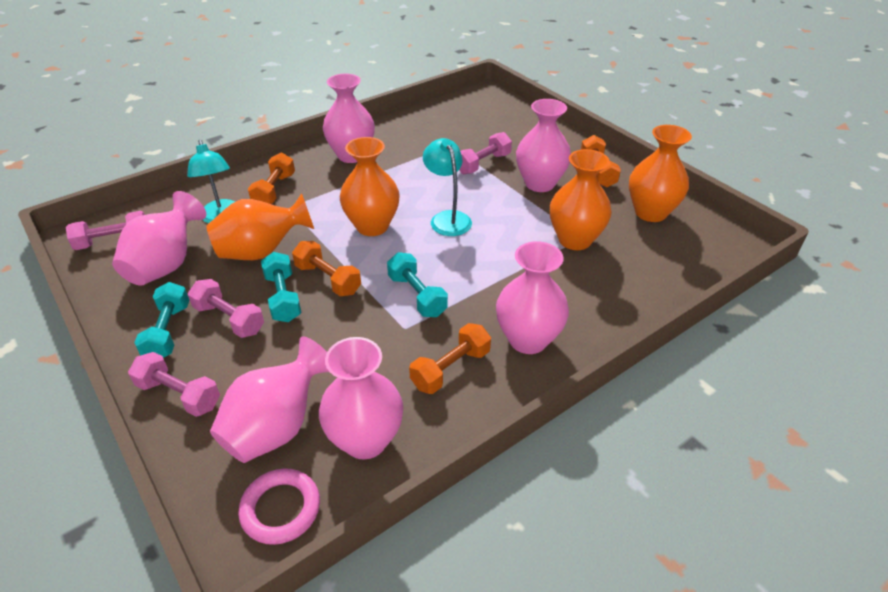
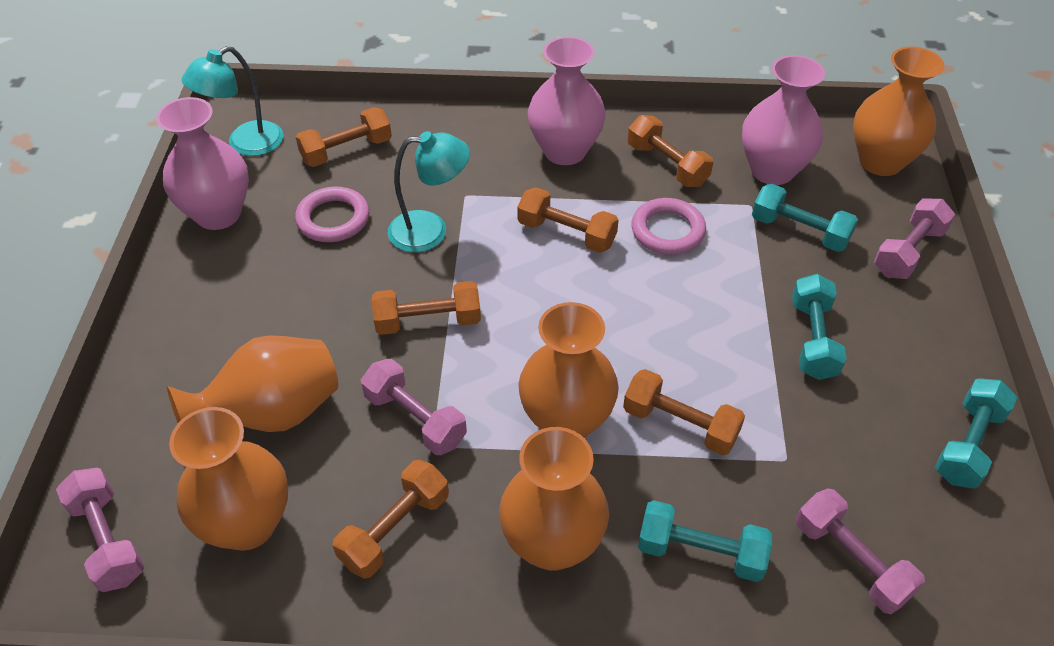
orange dumbbell: [248,153,295,204] [292,241,361,296] [409,323,491,394] [581,135,621,188] = 4 -> [296,107,392,167] [332,460,449,579] [372,281,481,335] [517,187,619,253] [623,369,745,455] [627,115,713,187] = 6
orange vase: [206,193,314,260] [340,137,400,236] [550,149,612,250] [629,125,692,222] = 4 -> [167,335,338,432] [169,407,288,551] [499,427,609,571] [519,302,619,438] [853,47,945,176] = 5
pink ring: [238,468,320,545] = 1 -> [295,186,369,242] [631,198,706,255] = 2
pink vase: [112,191,206,286] [210,336,329,463] [319,337,403,459] [323,73,375,163] [496,241,569,354] [516,99,571,192] = 6 -> [156,97,249,230] [528,37,606,165] [742,55,825,185] = 3
turquoise dumbbell: [134,282,189,358] [261,252,302,322] [387,252,448,317] = 3 -> [638,500,772,582] [752,183,858,252] [792,274,846,380] [935,378,1017,489] = 4

